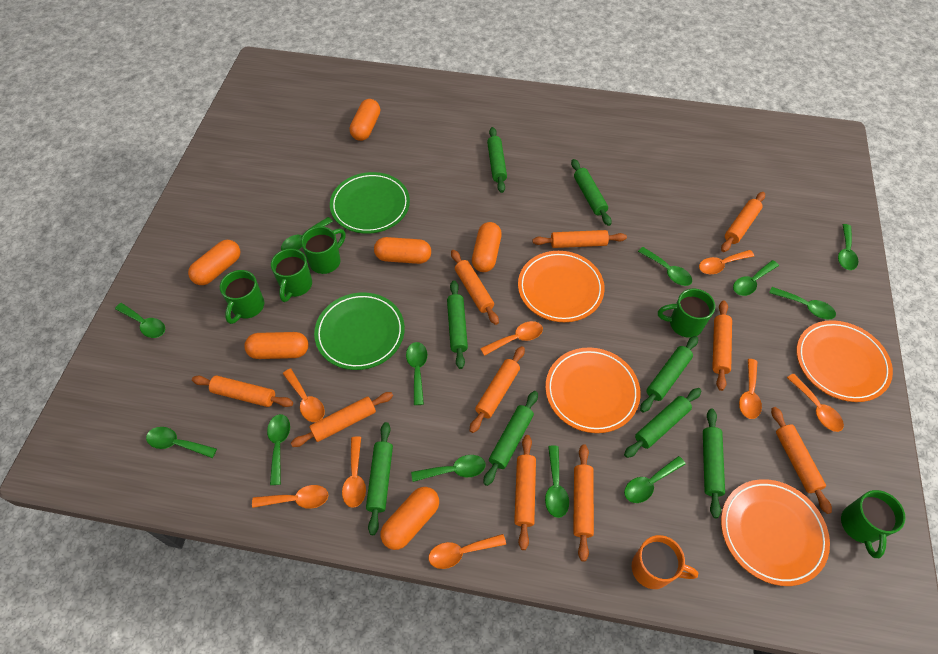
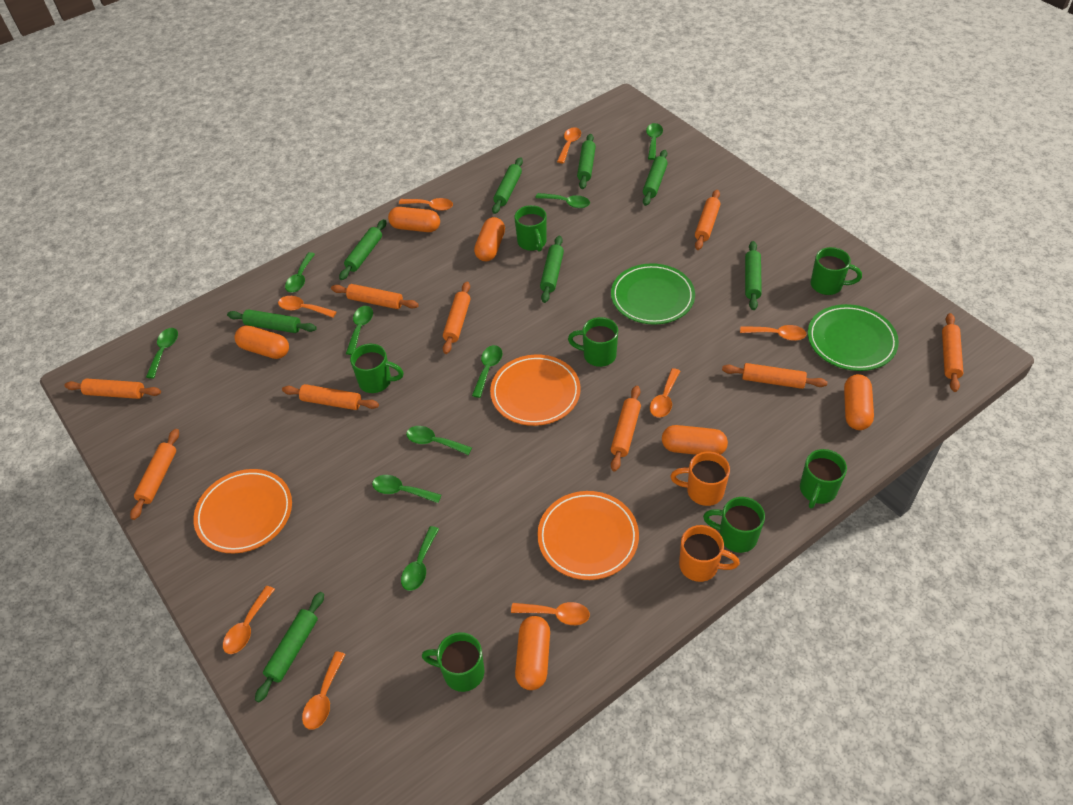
green mug: [220,270,264,324] [271,249,312,302] [301,226,346,274] [658,289,715,338] [841,490,906,558] = 5 -> [350,344,404,393] [422,632,485,692] [514,205,547,252] [568,317,618,367] [703,497,765,553] [800,449,847,509] [811,247,862,295] = 7
green spoon: [115,303,165,338] [146,427,217,458] [267,414,290,485] [281,217,333,250] [406,342,427,405] [411,455,486,482] [545,446,569,518] [624,456,685,503] [638,247,692,286] [733,260,779,296] [769,287,836,320] [838,224,858,270] = 12 -> [146,328,178,379] [285,252,315,293] [346,306,373,355] [372,475,441,503] [401,526,439,591] [406,426,472,455] [472,345,502,398] [535,193,590,208] [646,123,663,160] = 9
orange mug: [632,535,698,589] = 1 -> [670,452,730,506] [679,525,740,582] = 2
orange plate: [518,251,605,322] [545,347,641,433] [721,479,830,586] [796,320,893,402] = 4 -> [193,469,292,553] [490,354,581,426] [537,491,639,580] = 3
orange rolling pin: [192,375,293,407] [291,392,393,447] [451,250,499,325] [469,346,525,433] [514,435,536,550] [532,230,627,248] [573,444,594,562] [712,301,732,391] [721,192,765,252] [771,407,832,514] = 10 -> [64,378,161,399] [130,429,179,520] [282,384,379,410] [331,284,419,309] [443,282,471,354] [611,386,641,472] [695,190,720,250] [722,363,828,389] [942,313,963,392] = 9

